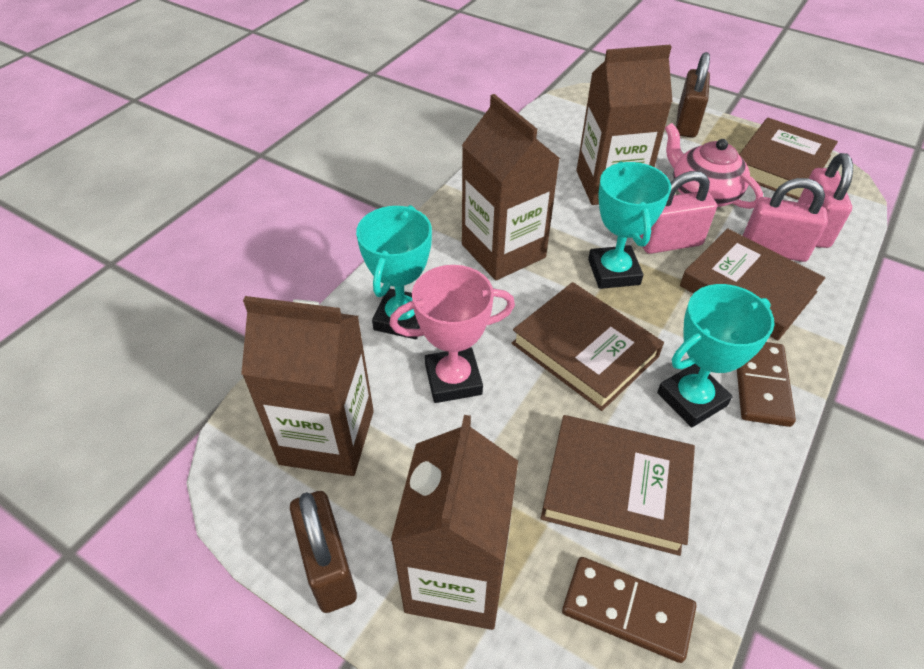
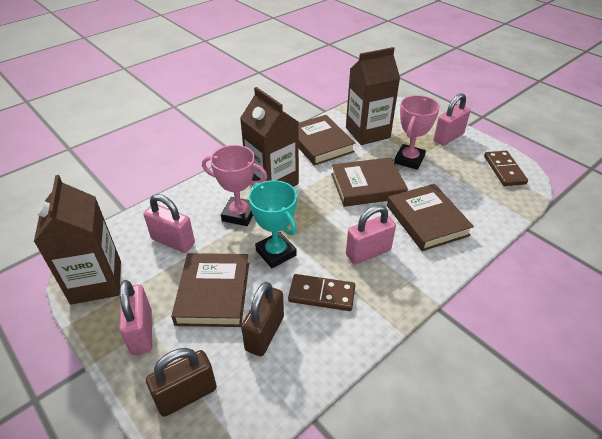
brown carton: [241,296,374,476] [391,415,518,630] [462,94,560,280] [577,45,673,205] = 4 -> [34,175,121,305] [240,87,299,187] [346,47,400,145] = 3
pink padlock: [640,171,717,254] [743,178,828,262] [798,153,853,248] = 3 -> [119,280,152,355] [144,194,195,253] [346,205,396,264] [434,93,471,146] = 4
pink teapot: [665,123,763,209] = 1 -> none = 0
pink trophy: [390,265,515,403] = 1 -> [202,145,267,226] [394,95,440,170] = 2
turquoise trophy: [356,205,432,339] [588,161,671,289] [657,284,774,427] = 3 -> [249,180,297,268] = 1

